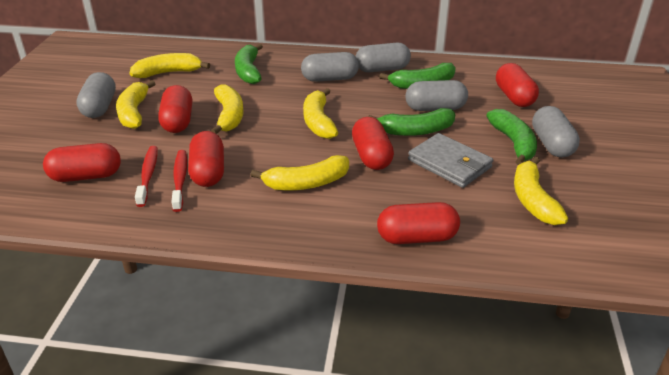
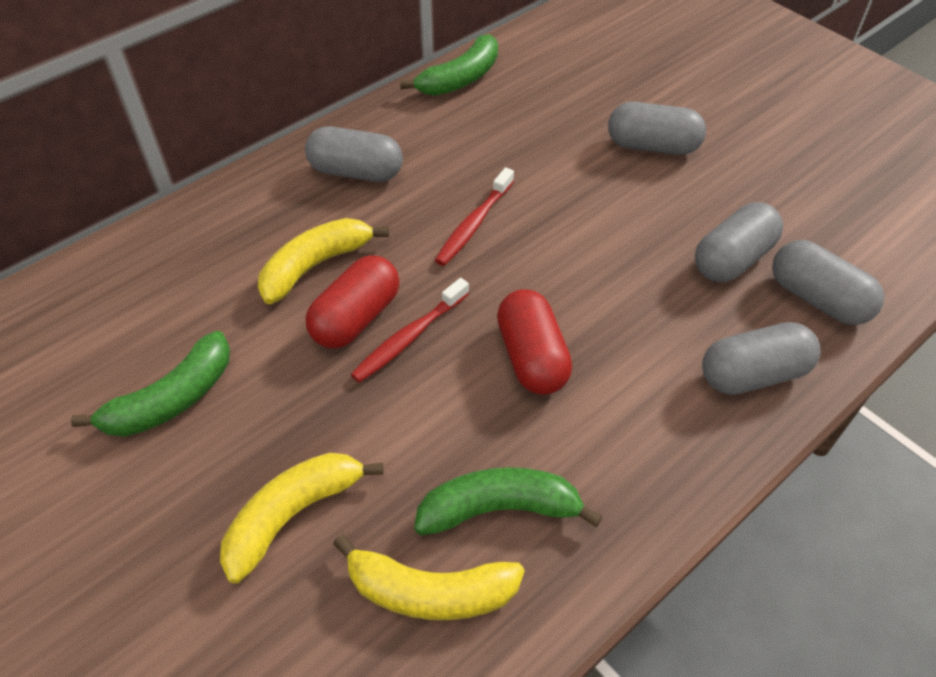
green banana: [235,44,263,84] [368,108,455,136] [379,63,456,89] [486,109,537,165] = 4 -> [71,331,230,437] [400,34,498,96] [414,467,603,535] = 3
grey wallet: [408,133,493,188] = 1 -> none = 0
red capsule: [43,143,121,182] [158,85,192,133] [188,131,224,187] [352,117,394,170] [377,202,460,244] [496,63,539,107] = 6 -> [306,255,399,349] [497,289,572,395] = 2
yellow banana: [116,80,156,129] [130,53,210,78] [211,84,243,134] [251,155,349,190] [303,88,338,139] [514,157,568,225] = 6 -> [220,453,383,583] [258,218,389,304] [333,535,525,620] = 3

